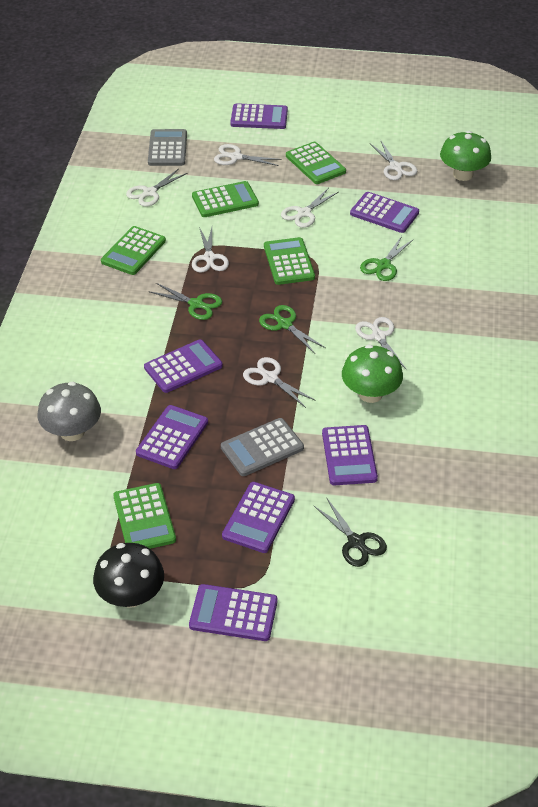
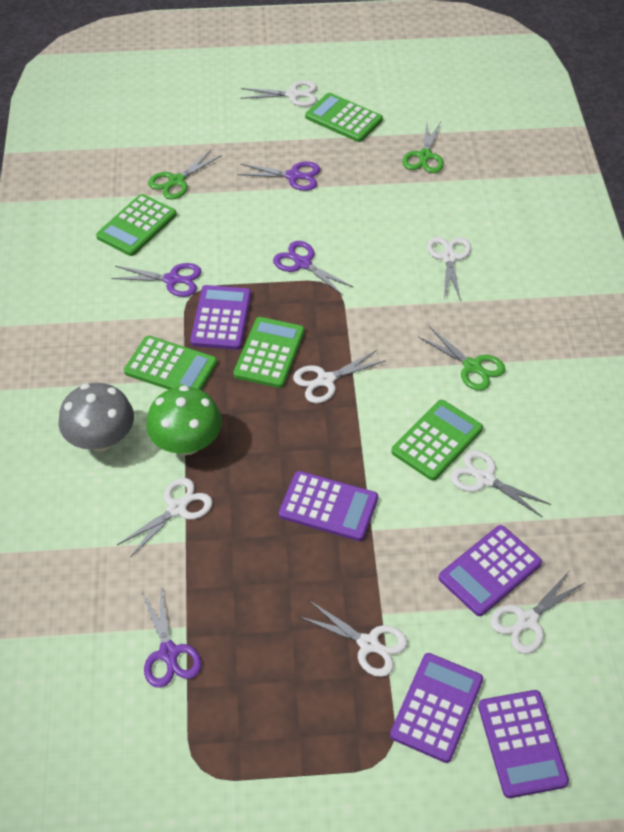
black mushroom: [93,543,164,608] = 1 -> none = 0
black scissors: [314,498,387,567] = 1 -> none = 0
green mushroom: [342,345,403,403] [440,131,491,181] = 2 -> [146,385,222,455] = 1
grey calculator: [148,129,187,166] [221,418,304,476] = 2 -> none = 0
purple calculator: [136,405,208,469] [144,339,223,393] [189,584,278,641] [222,482,295,553] [230,103,288,129] [322,425,378,485] [350,192,419,233] = 7 -> [190,285,251,350] [279,471,378,541] [390,653,483,763] [439,525,542,616] [478,690,569,798] = 5
purple scissors: none = 0 -> [111,263,202,297] [141,585,202,688] [237,161,320,191] [273,241,354,295] = 4

